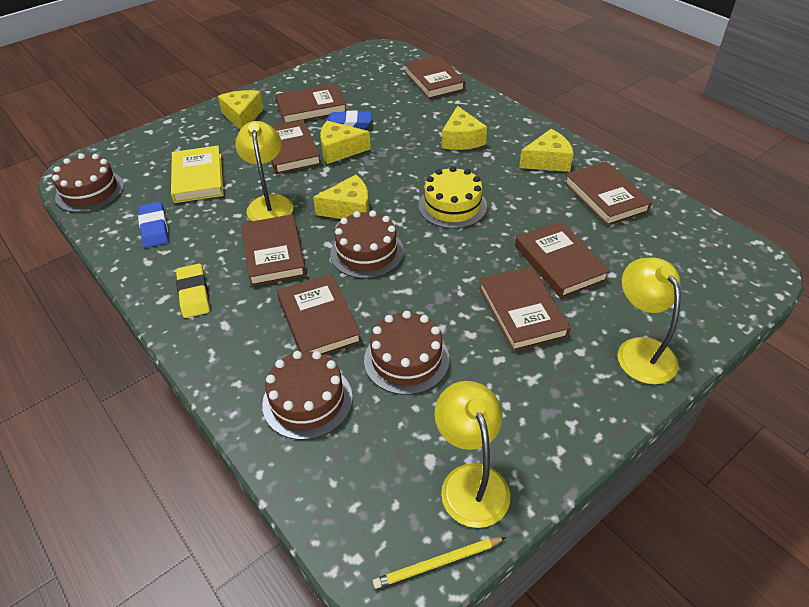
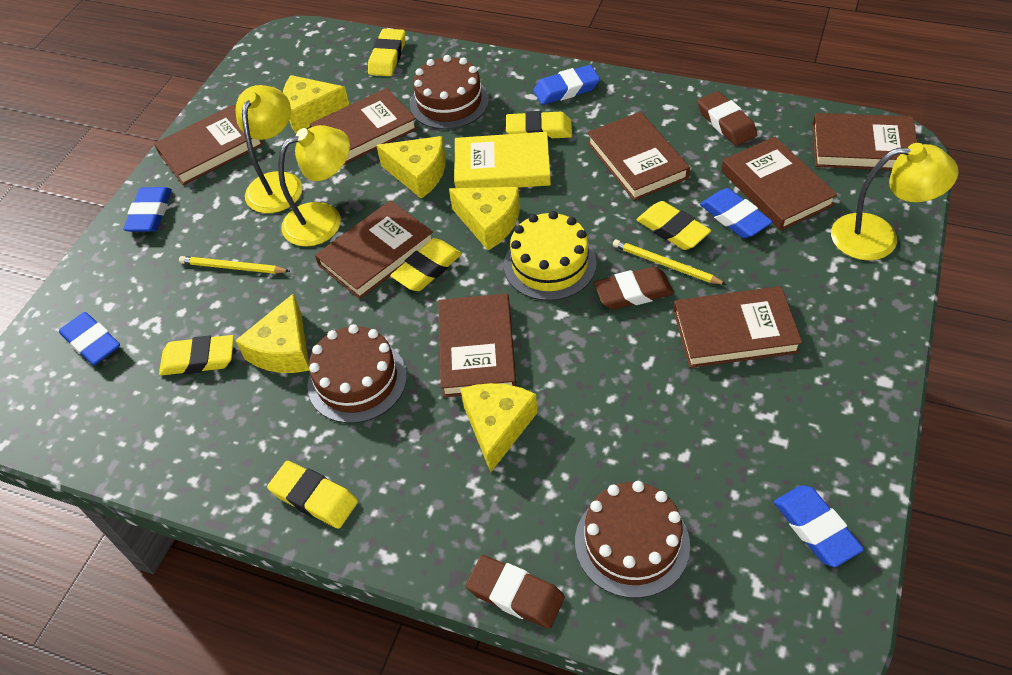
blue eraser: [138,202,168,248] [326,110,372,129] = 2 -> [59,312,120,366] [123,187,172,232] [533,65,600,105] [700,188,773,238] [774,485,864,567] = 5
brown cake: [52,154,124,213] [262,351,353,440] [330,210,404,279] [364,311,449,395] = 4 -> [308,324,407,423] [410,55,489,129] [575,481,690,598] = 3
brown eraser: none = 0 -> [466,555,565,629] [594,267,674,310] [697,91,757,146] = 3
yellow eraser: [176,264,210,318] = 1 -> [159,335,234,376] [267,461,358,529] [368,29,405,76] [390,238,462,291] [506,111,572,140] [636,201,711,250] = 6
yellow pencil: [373,537,506,589] = 1 -> [179,256,290,274] [613,240,727,285] = 2

